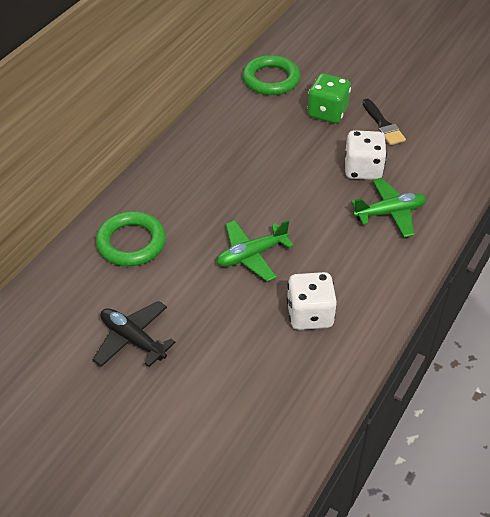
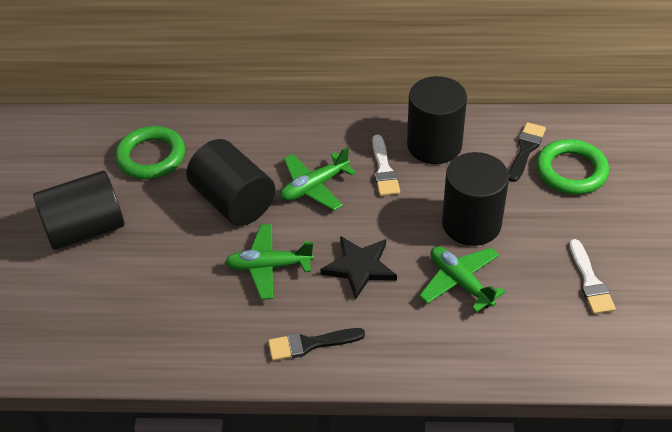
black brush: [362,99,406,145] = 1 -> [268,328,365,361] [509,122,546,182] = 2
black cylinder: none = 0 -> [33,171,124,250] [186,139,275,226] [407,76,467,164] [442,152,509,246] = 4
black plane: [93,301,176,367] = 1 -> none = 0
black star: none = 0 -> [320,236,397,299] = 1
green dice: [307,74,351,123] = 1 -> none = 0
green plane: [217,220,294,282] [351,178,426,237] = 2 -> [225,224,314,300] [280,147,356,211] [419,247,506,312] = 3
white brush: none = 0 -> [372,135,400,196] [569,239,616,314] = 2
white dice: [287,272,337,330] [345,130,387,180] = 2 -> none = 0

